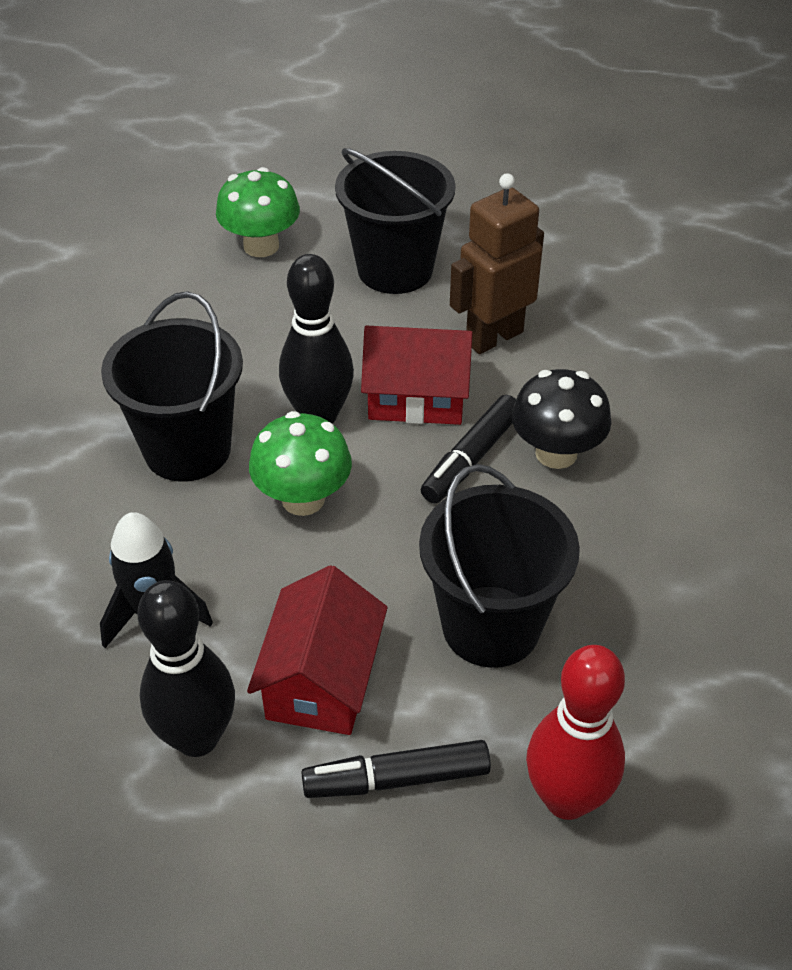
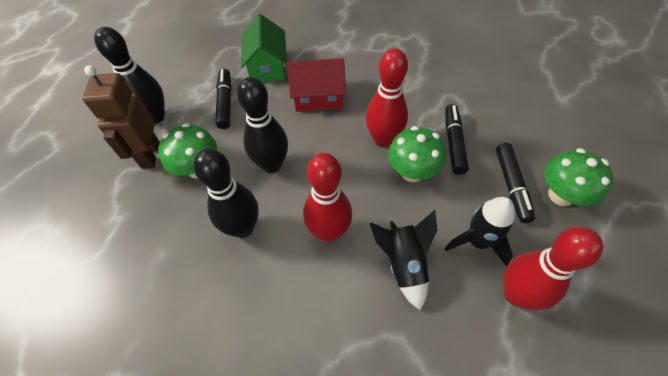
black bowling pin: [137,580,235,757] [279,254,354,424] = 2 -> [94,27,165,124] [194,149,259,238] [237,77,288,173] = 3
black bucket: [101,291,243,482] [335,148,456,294] [419,464,580,668] = 3 -> none = 0
black marker: [301,740,491,798] [421,395,516,504] = 2 -> [215,69,232,129] [445,104,469,175] [496,143,535,223] = 3
black mushroom: [512,369,612,469] = 1 -> none = 0
black rocket: [100,512,213,648] = 1 -> [370,210,437,310] [445,197,515,267] = 2
green house: none = 0 -> [241,14,287,82] = 1
green mushroom: [216,167,300,257] [249,411,352,516] = 2 -> [158,123,217,179] [388,126,446,182] [544,148,613,206] = 3
red bowling pin: [526,645,625,820] = 1 -> [303,153,352,242] [366,48,408,147] [503,227,603,310] = 3
red house: [247,565,388,735] [361,326,472,425] = 2 -> [287,58,346,112] = 1

